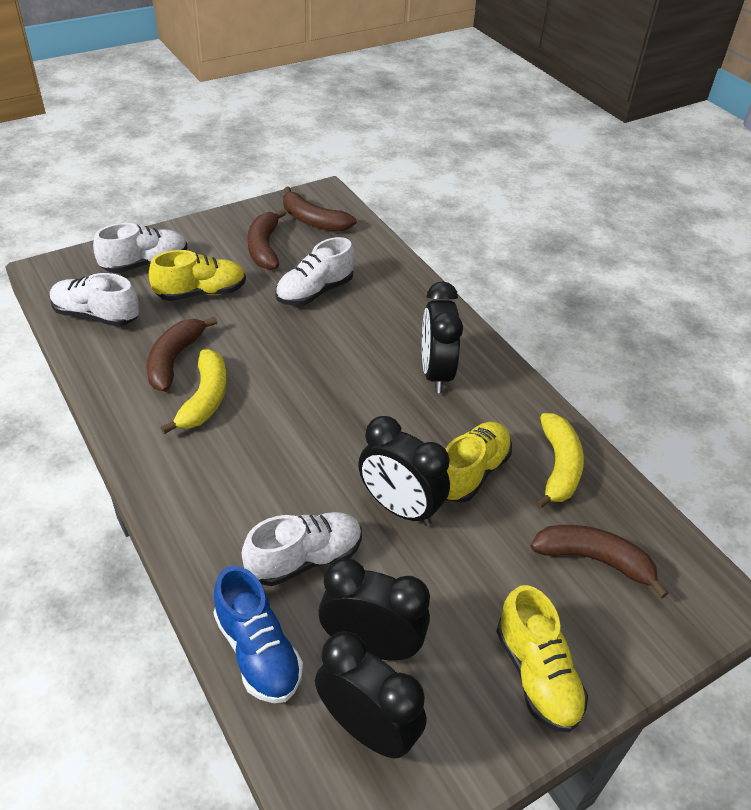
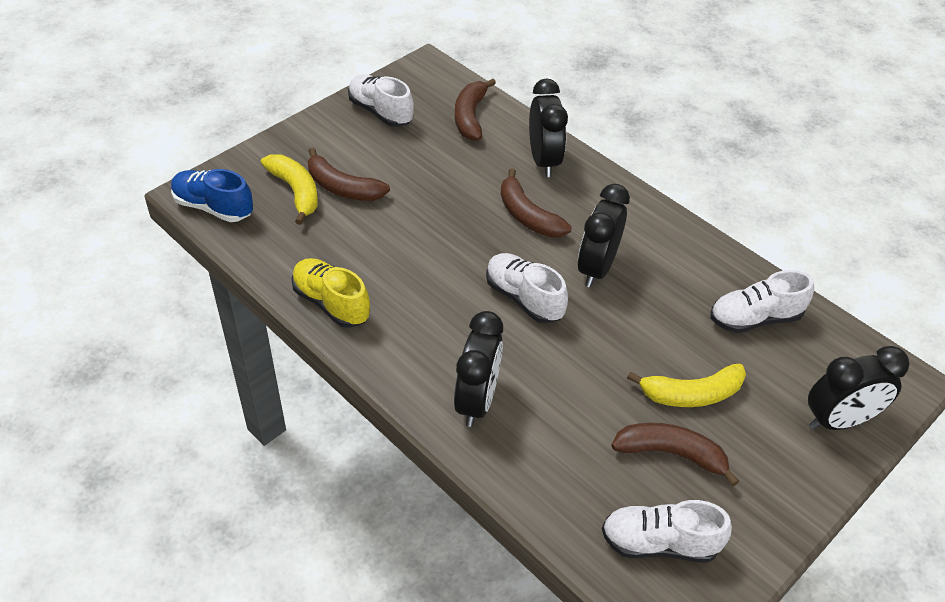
yellow shoe: [149,250,246,301] [446,422,512,503] [496,585,588,732] = 3 -> [292,258,370,328] = 1

